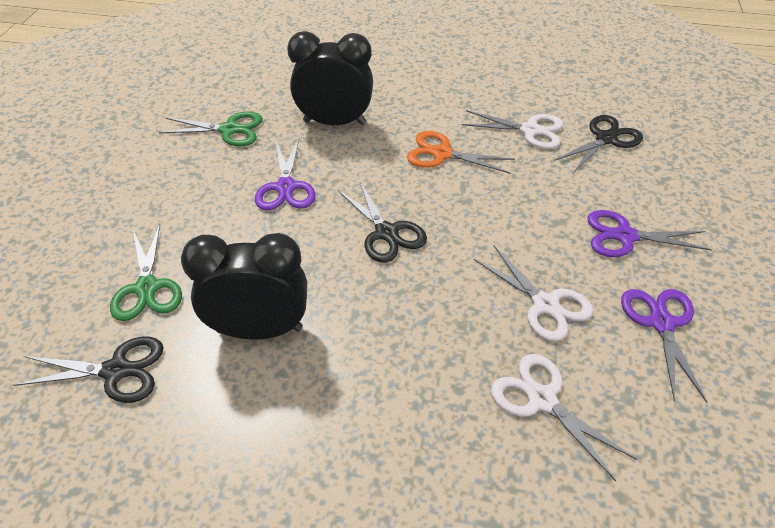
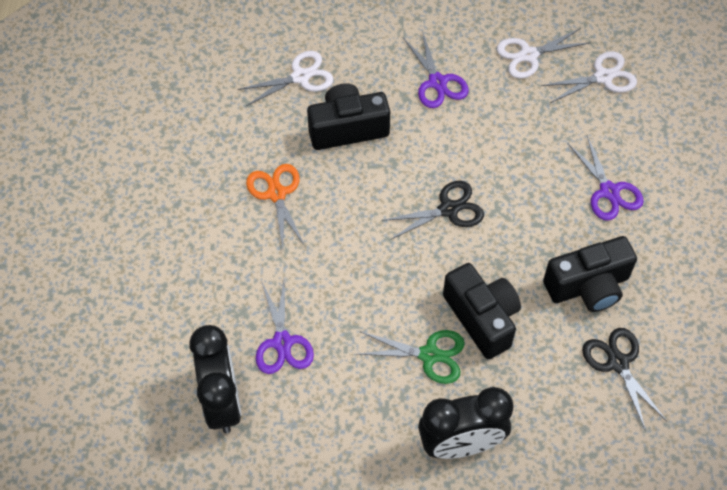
black camera: none = 0 -> [307,83,390,150] [443,263,521,359] [543,236,637,312] = 3
black scissors: [13,337,164,403] [337,180,427,263] [554,115,643,173] = 3 -> [381,181,484,240] [582,328,667,429] = 2
green scissors: [110,224,182,321] [159,111,263,146] = 2 -> [357,330,465,384] = 1

